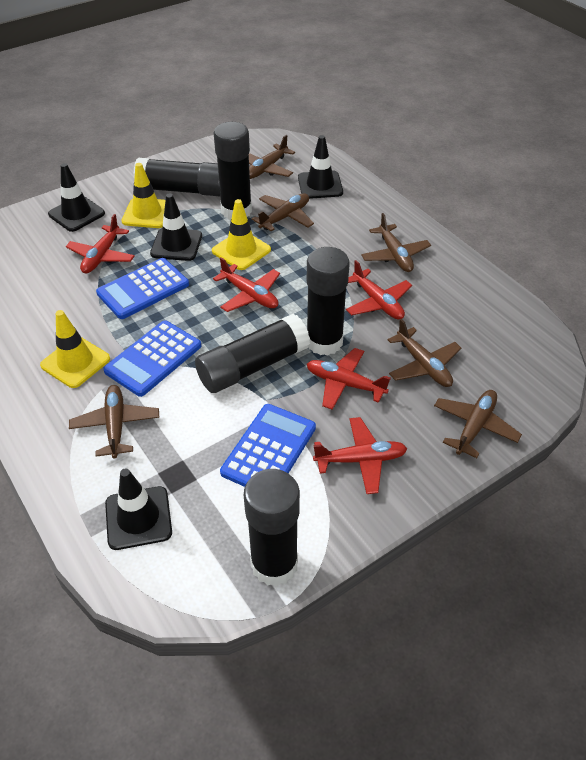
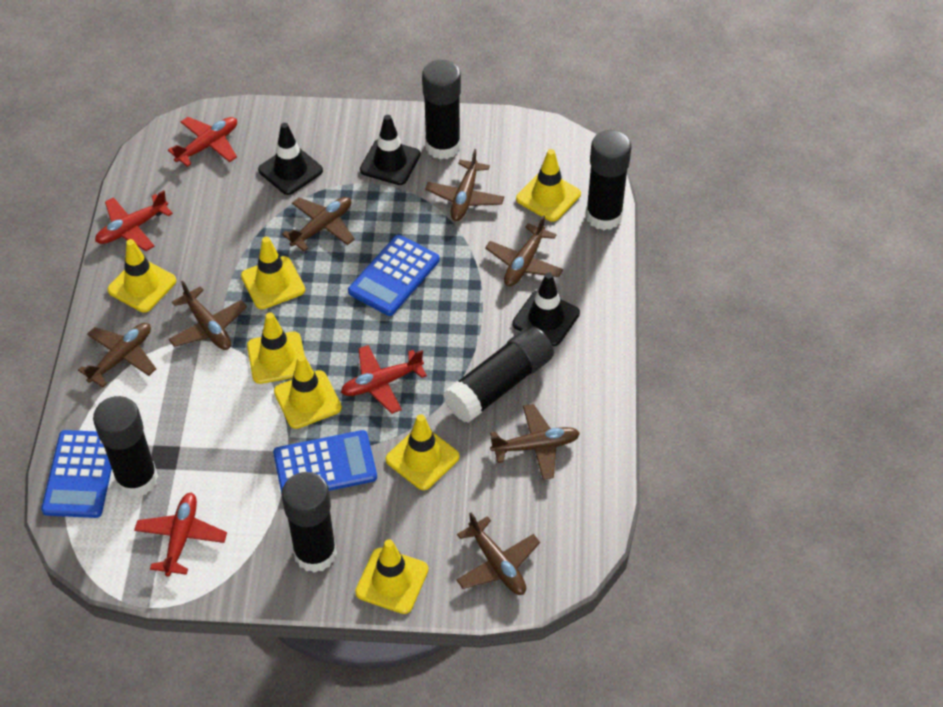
black traffic cone: [48,163,105,232] [105,468,172,550] [150,193,202,261] [298,135,343,199] = 4 -> [258,123,323,195] [360,115,420,185] [512,272,580,346] = 3
brown plane: [69,385,160,459] [249,135,295,179] [252,193,314,231] [361,213,431,272] [388,319,461,387] [434,390,522,458] = 6 -> [78,323,156,387] [169,281,247,350] [282,197,355,252] [425,149,504,221] [456,512,540,595] [485,215,563,286] [490,404,580,480] = 7
red plane: [66,214,135,273] [213,257,280,312] [307,348,391,410] [313,417,407,494] [346,260,412,320] = 5 -> [95,190,173,251] [134,492,227,577] [168,117,237,167] [341,345,427,414] = 4
yellow traffic cone: [40,310,110,388] [121,163,165,228] [212,199,271,270] = 3 -> [107,239,176,313] [241,237,305,309] [247,312,305,384] [274,355,342,429] [355,539,429,614] [386,414,460,490] [516,149,581,222] = 7

